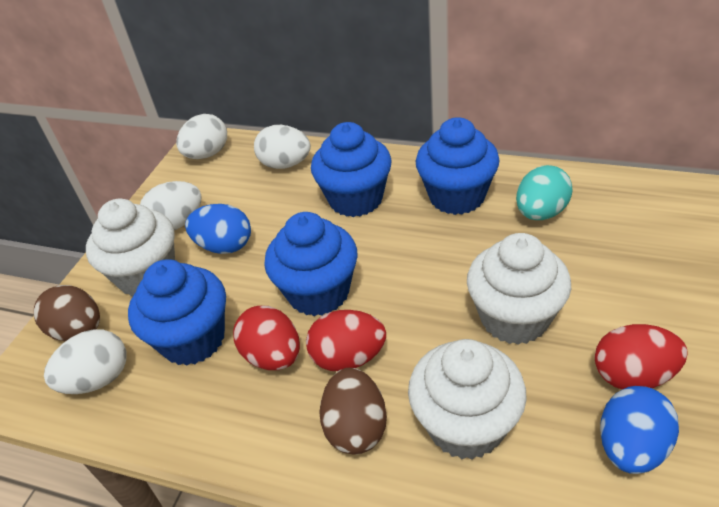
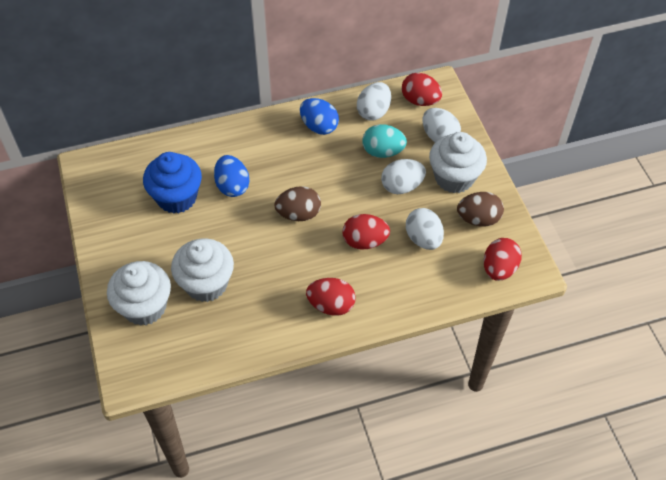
blue cupcake: [128,259,226,366] [264,212,358,316] [311,122,392,217] [416,117,500,215] = 4 -> [143,152,202,214] = 1
red egg: [233,306,300,370] [306,310,386,371] [595,324,688,389] = 3 -> [306,278,356,316] [342,214,390,249] [402,73,442,106] [484,238,522,281] = 4

